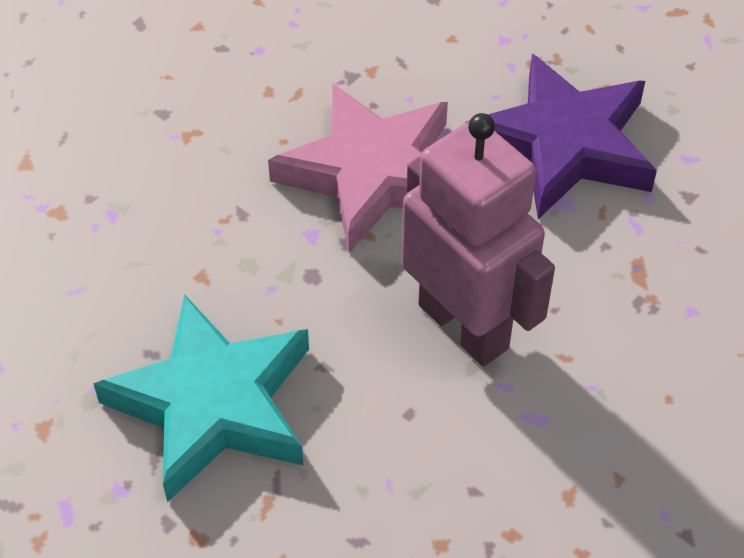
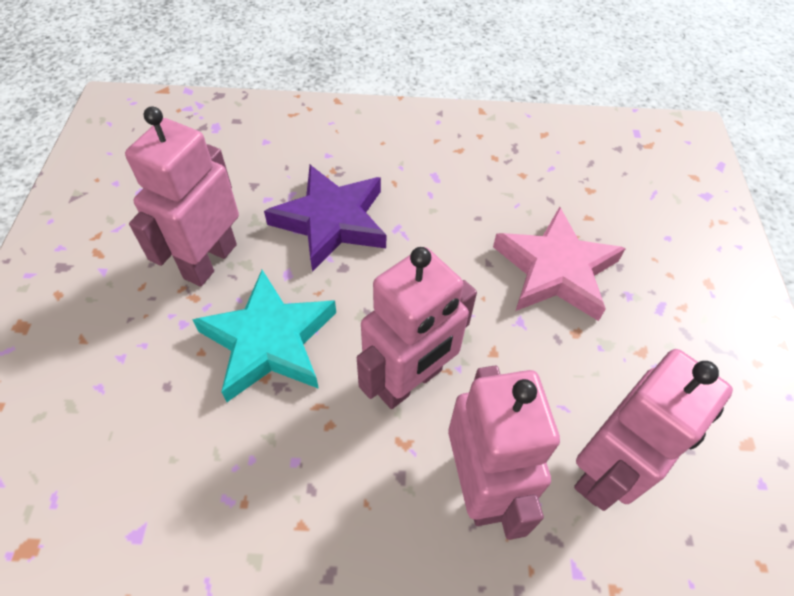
pink robot: [401,113,555,367] = 1 -> [125,106,239,287] [357,247,477,409] [448,365,560,540] [574,349,733,511] = 4

